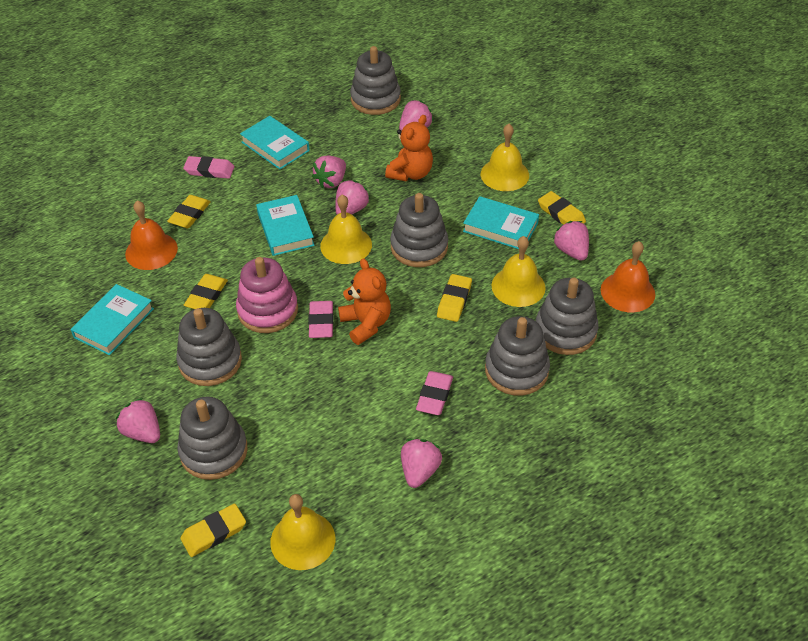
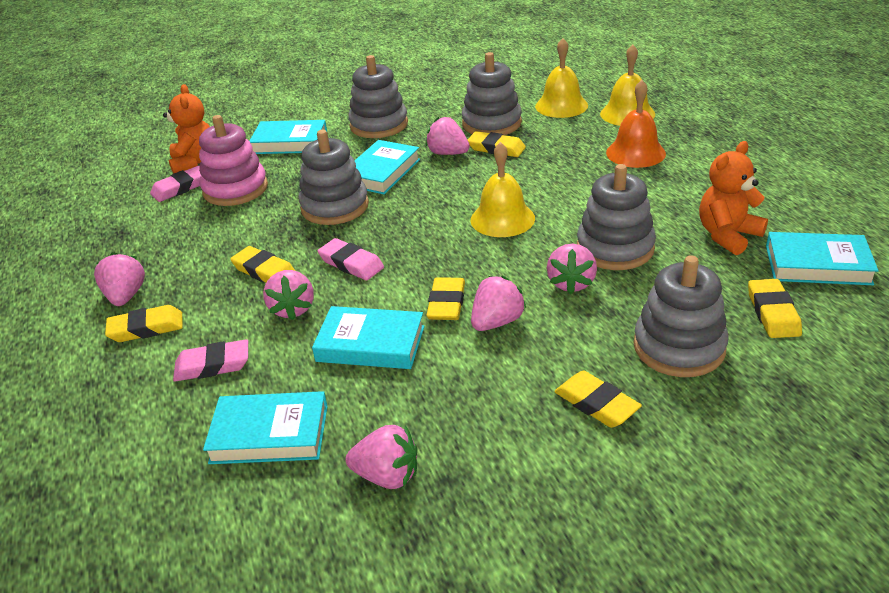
grey stacking toy: [176,308,242,386] [177,397,248,480] [350,46,401,115] [390,193,448,267] [485,316,550,396] [536,278,599,355] = 6 -> [299,130,369,225] [348,55,408,138] [462,52,522,135] [577,164,656,270] [633,255,729,377] = 5
orange bell: [125,200,178,270] [601,241,655,312] = 2 -> [606,80,666,168] = 1
turquoise book: [70,284,154,355] [240,116,310,169] [256,195,315,256] [463,196,539,249] = 4 -> [203,391,328,464] [250,120,327,154] [312,306,425,369] [354,140,420,194] [766,232,879,285] = 5
yellow bell: [270,494,335,570] [320,194,372,264] [481,124,529,191] [492,236,546,307] = 4 -> [471,142,535,237] [535,38,588,118] [600,45,655,126] = 3
yellow eraser: [167,195,211,229] [180,504,246,557] [184,274,228,309] [437,274,472,322] [538,191,586,225] = 5 -> [105,305,183,342] [230,246,295,282] [426,277,465,320] [468,131,526,157] [554,371,642,428] [748,279,802,338] = 6

